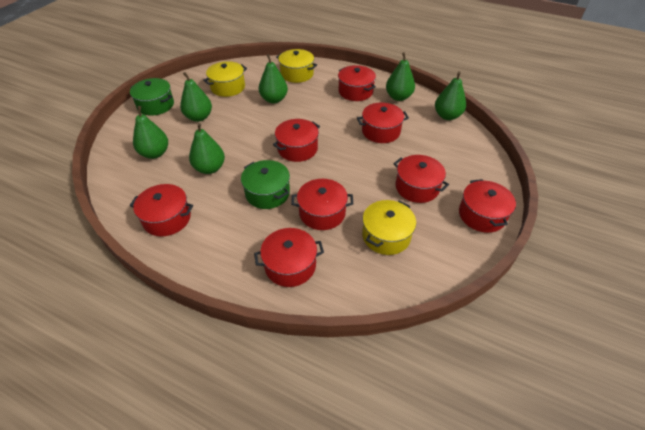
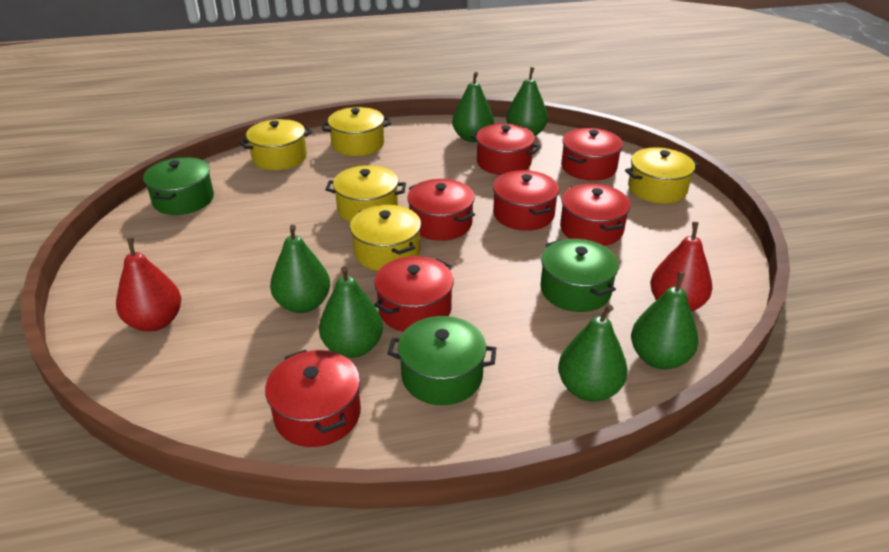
green pot: [130,78,174,116] [241,160,290,209] = 2 -> [143,157,214,215] [387,316,496,405] [540,239,619,312] = 3
red pear: none = 0 -> [116,238,181,332] [650,222,712,312] = 2
red pot: [130,184,193,237] [254,228,324,287] [273,119,320,162] [291,179,353,230] [338,65,376,101] [357,102,409,143] [394,155,449,203] [459,179,516,233] = 8 -> [265,349,361,447] [374,256,454,332] [407,179,475,241] [470,123,541,175] [493,170,559,231] [560,184,631,246] [561,128,623,181] = 7
yellow pot: [203,61,247,97] [276,49,317,83] [362,200,416,255] = 3 -> [240,119,312,170] [322,107,391,156] [325,165,406,222] [350,205,421,271] [625,148,699,204] = 5

